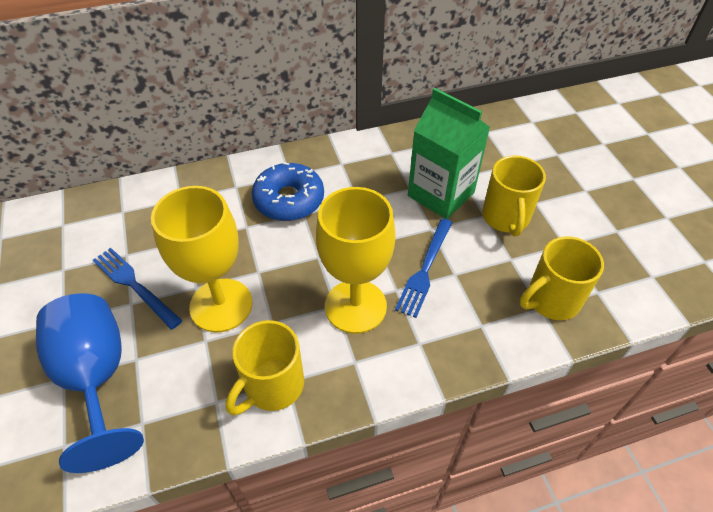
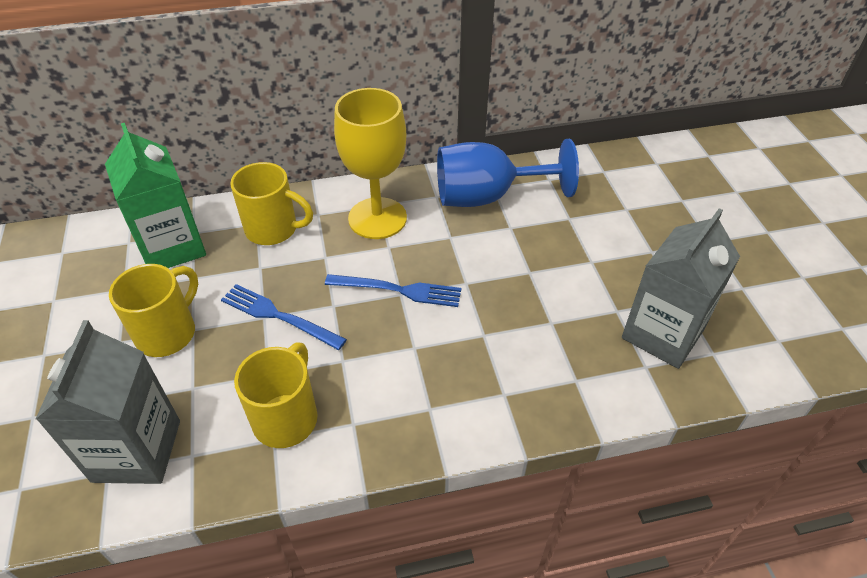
blue donut: [252,162,324,221] = 1 -> none = 0
grey carton: none = 0 -> [35,320,180,484] [622,208,740,369] = 2
yellow goblet: [151,186,252,332] [316,187,396,334] = 2 -> [334,88,407,239] = 1

